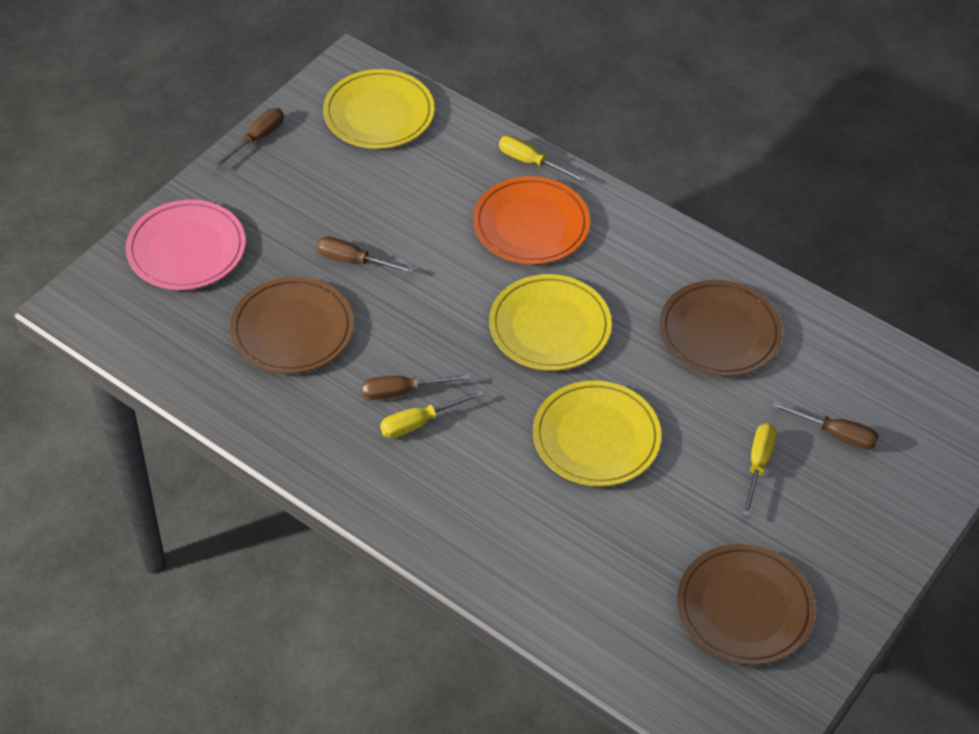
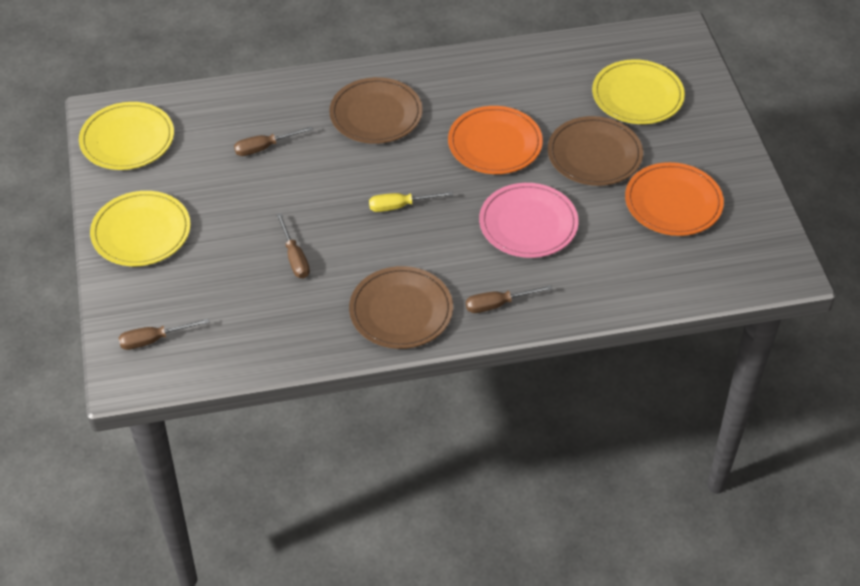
orange plate: [473,176,590,264] = 1 -> [448,106,543,174] [625,162,724,236] = 2
yellow screwdriver: [380,390,483,438] [499,135,586,182] [742,423,777,516] = 3 -> [369,191,453,212] = 1

